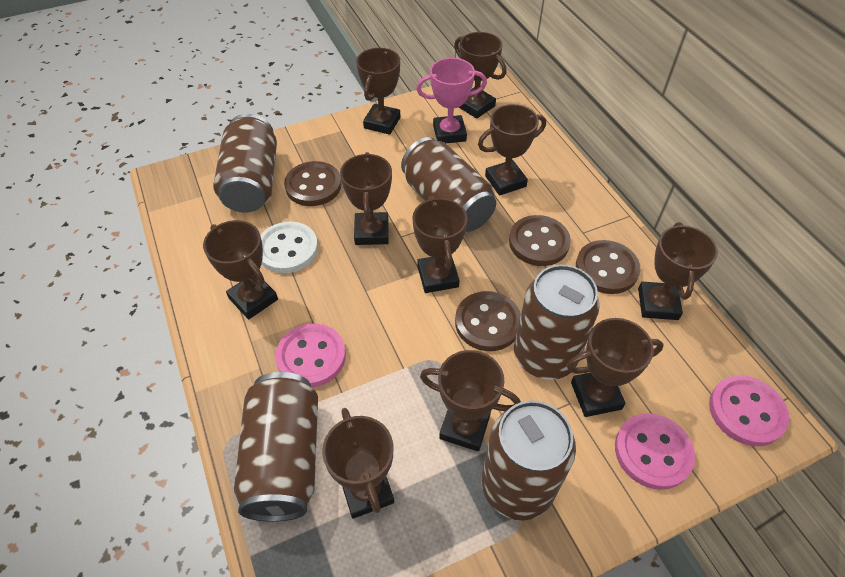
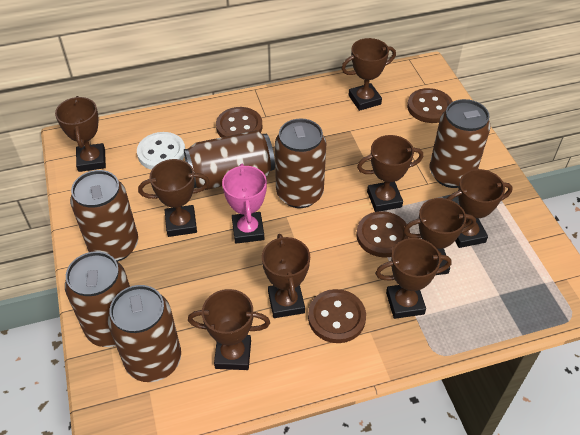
brown can: [213,114,277,213] [234,372,318,522] [401,137,496,232] [481,400,576,521] [514,265,600,380] = 5 -> [65,251,130,347] [70,170,138,262] [108,285,181,382] [184,130,275,190] [275,118,326,208] [430,99,491,188] = 6
brown trophy: [203,220,278,319] [322,408,394,519] [340,152,392,245] [356,48,400,135] [412,196,467,293] [420,350,521,452] [454,32,506,119] [478,104,546,196] [567,318,664,417] [638,222,718,320] = 10 -> [55,96,106,172] [138,159,210,237] [188,289,270,370] [262,234,310,318] [341,38,396,111] [357,135,423,212] [375,238,452,319] [403,198,476,275] [447,169,513,248] = 9
pink button: [275,324,346,388] [615,413,695,490] [709,375,789,446] = 3 -> none = 0

